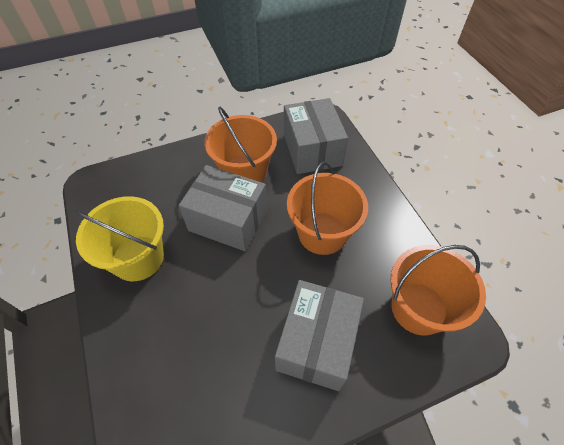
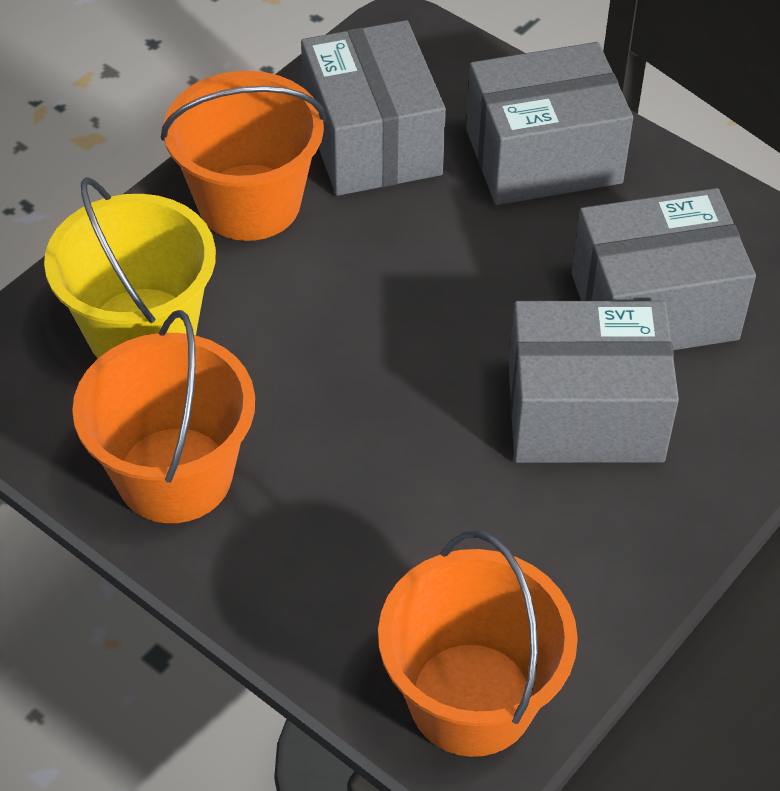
grey box: [179,165,267,251] [275,280,364,391] [284,98,348,174] = 3 -> [301,20,446,196] [466,42,633,205] [509,301,679,463] [572,188,756,350] = 4

